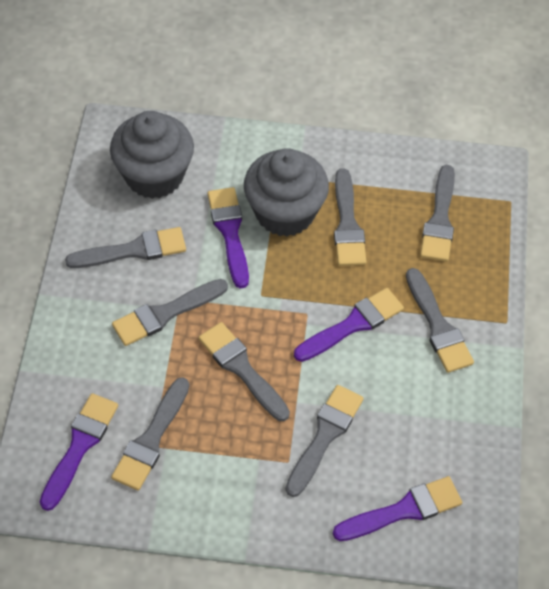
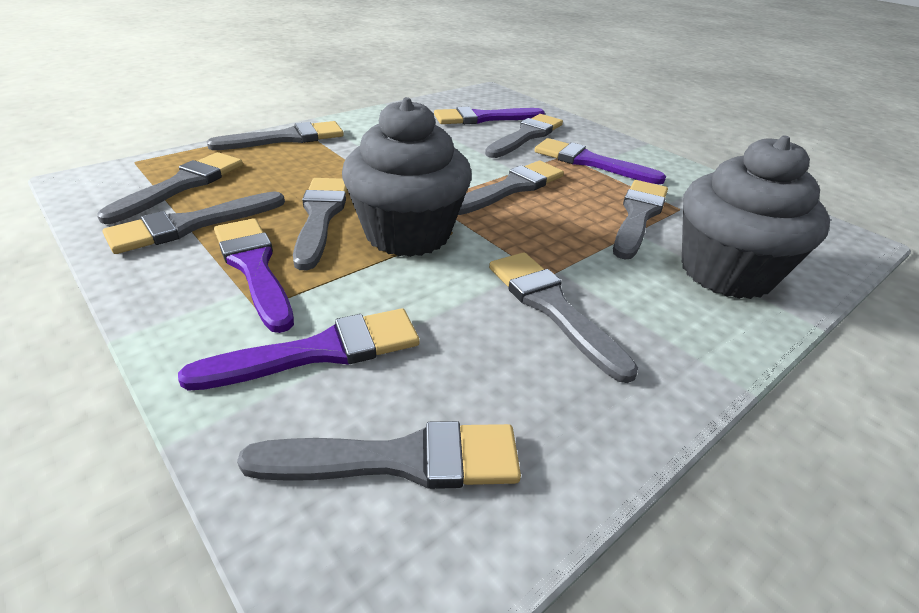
grey brush: [65,227,186,268] [111,377,189,491] [112,279,228,346] [198,322,290,421] [286,385,364,497] [334,168,367,266] [406,268,474,373] [420,165,455,262] = 8 -> [97,152,243,224] [103,191,285,254] [207,121,344,150] [237,421,521,489] [293,178,347,270] [458,161,564,215] [485,114,563,158] [489,252,638,383] [613,180,668,259] = 9

